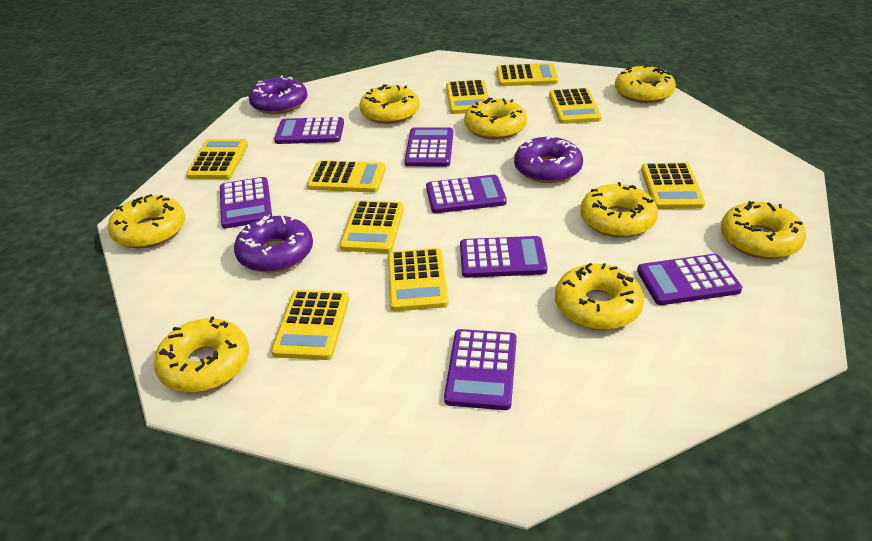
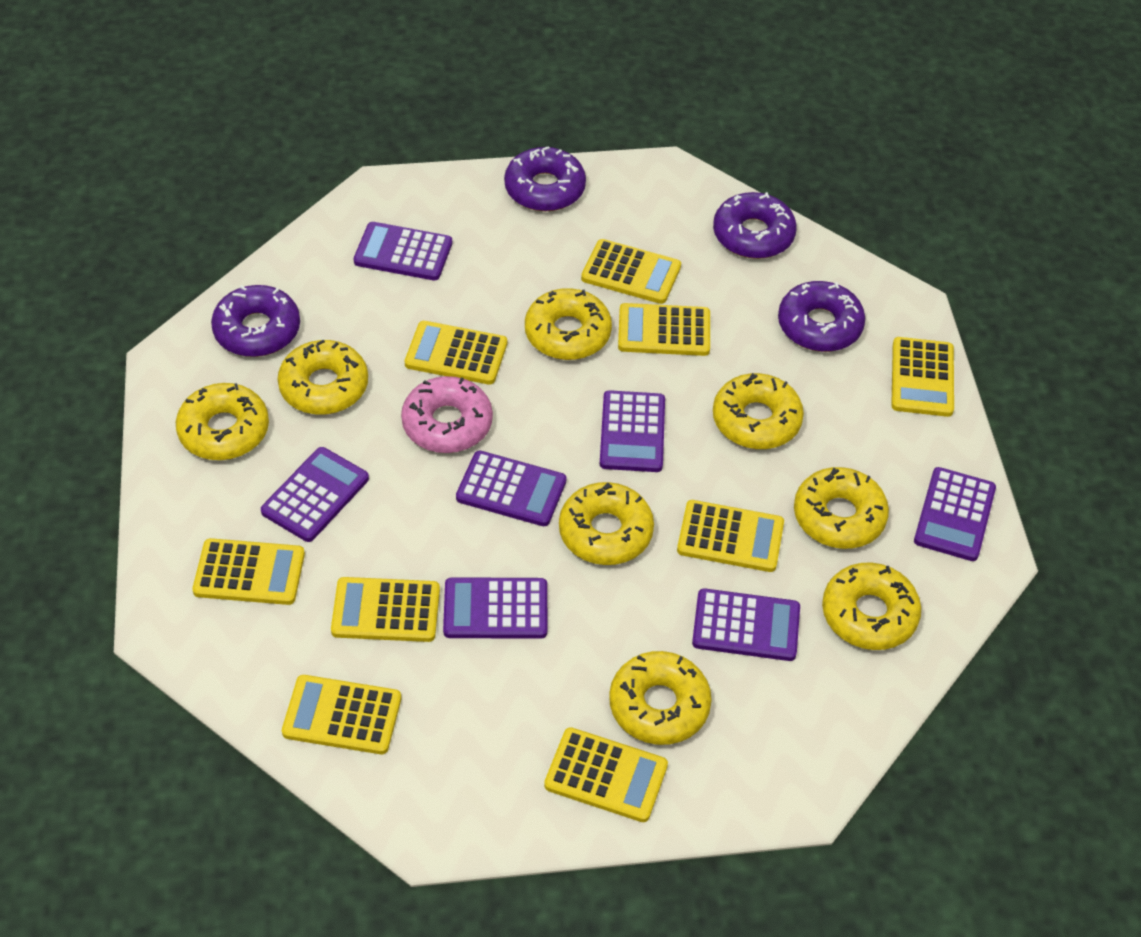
pink donut: none = 0 -> [401,376,493,453] = 1
purple donut: [234,216,313,273] [249,75,307,114] [514,135,583,183] = 3 -> [211,285,300,357] [504,146,586,211] [713,192,797,259] [778,281,865,352] = 4

